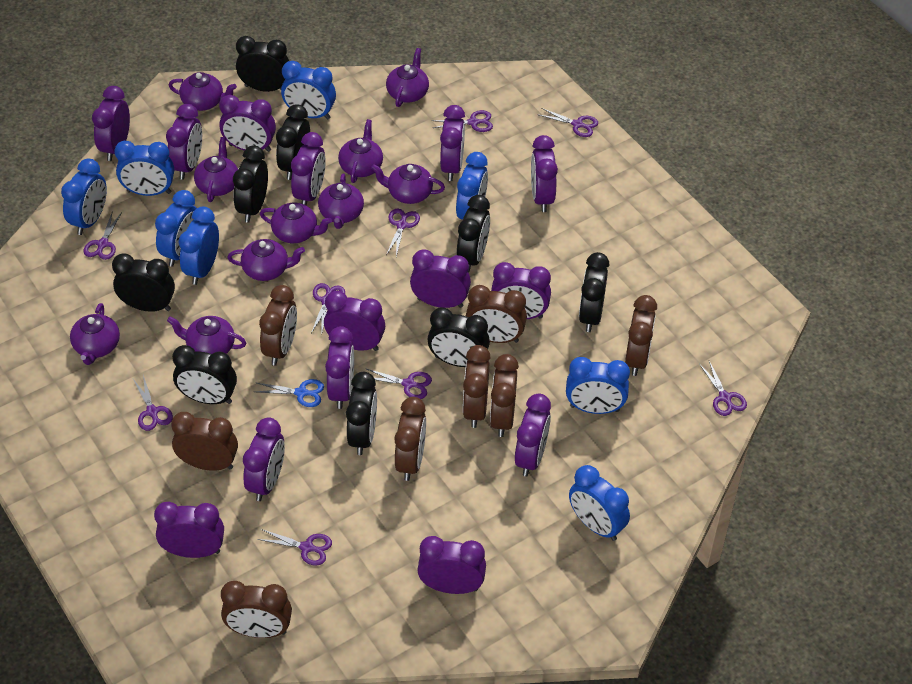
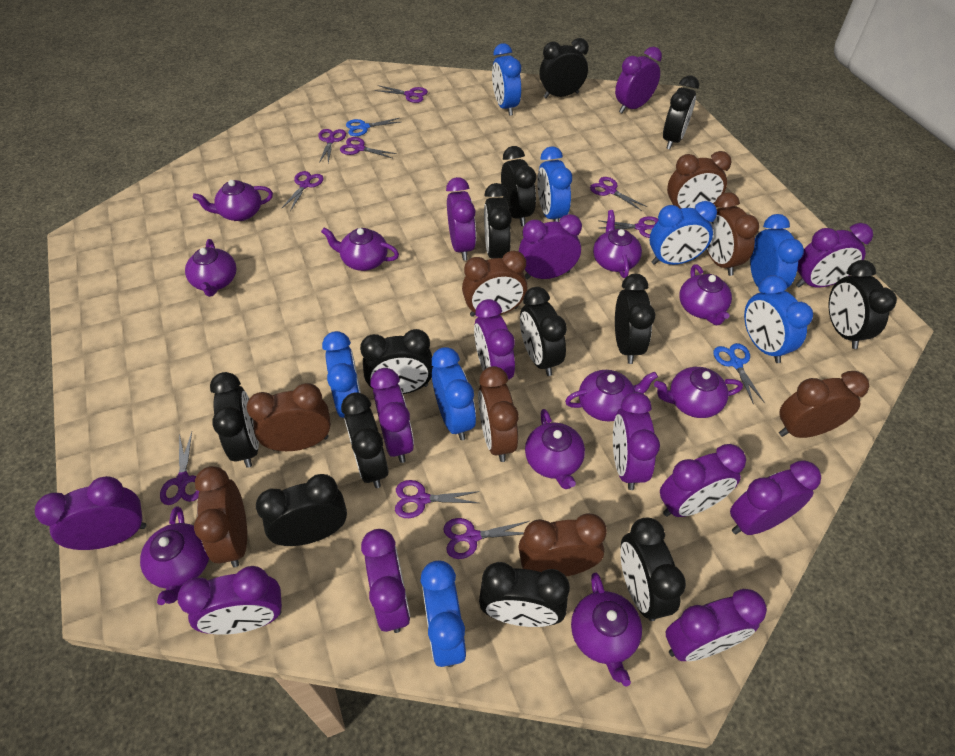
black clock: [112,253,175,312] [172,345,237,404] [233,146,268,222] [236,36,289,92] [276,104,310,180] [346,372,377,455] [427,307,490,367] [457,195,490,272] [579,252,609,332] = 9 -> [210,372,259,468] [256,474,347,546] [341,392,389,488] [360,329,433,394] [479,562,570,627] [484,183,512,259] [501,146,536,226] [520,287,567,376] [539,38,589,98] [615,274,656,364] [620,517,686,621] [663,75,699,149] [829,260,897,349] = 13
blue scissors: [255,379,324,407] = 1 -> [346,118,400,136] [713,343,765,404] = 2
purple clock: [92,86,130,161] [154,501,224,558] [166,104,202,180] [219,95,276,152] [243,417,285,501] [291,132,326,206] [324,291,385,351] [325,326,354,409] [410,249,471,308] [417,536,486,594] [440,105,465,181] [491,262,551,319] [515,394,551,476] [531,135,558,212] = 14 -> [35,476,146,550] [177,566,282,635] [361,529,410,633] [371,368,414,463] [446,177,476,261] [474,299,515,380] [519,214,582,279] [613,392,660,490] [615,47,662,113] [660,444,746,517] [666,589,767,661] [730,460,821,535] [796,223,873,288] = 13

